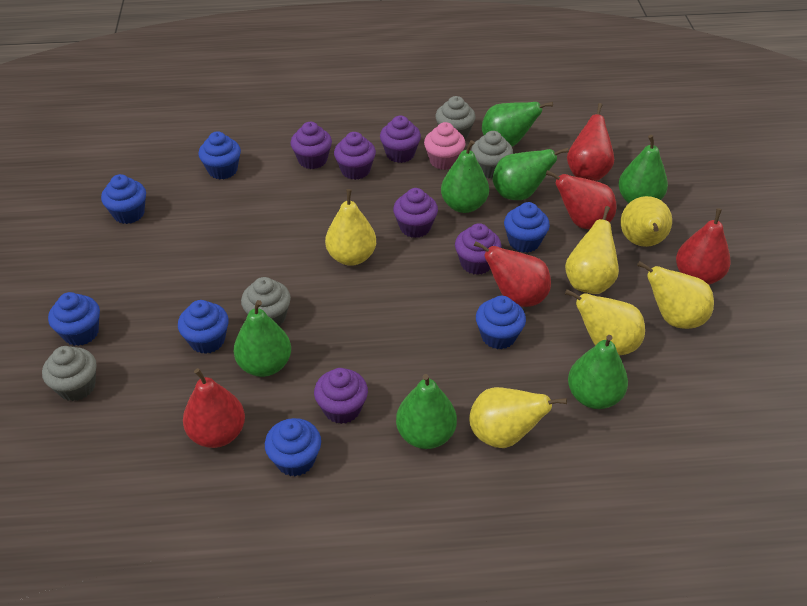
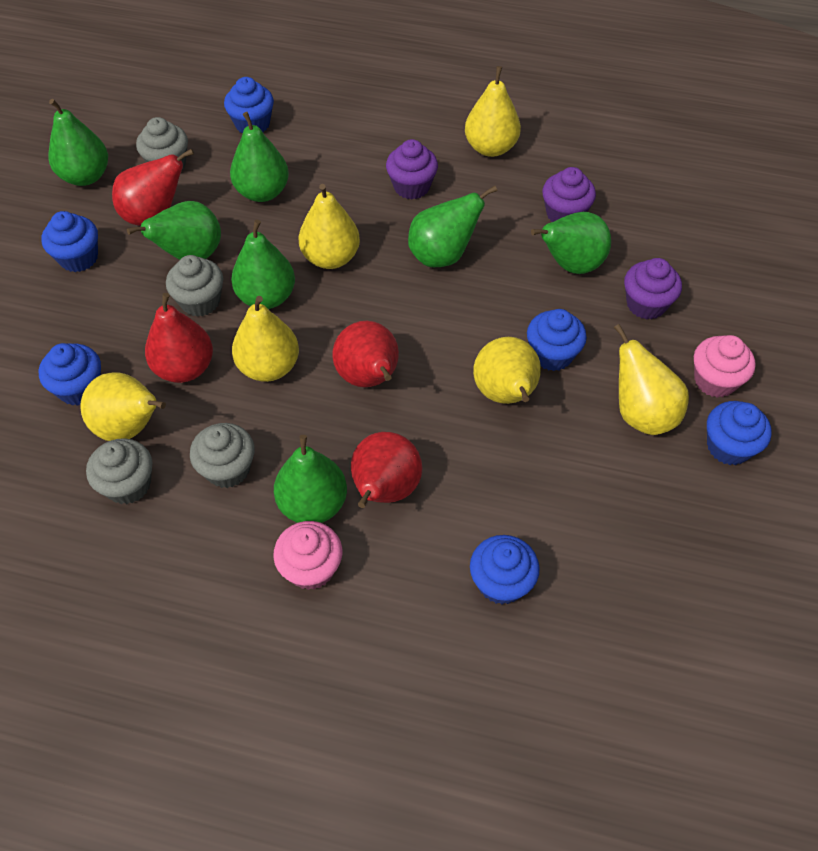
blue cupcake: [48,292,100,346] [101,174,146,224] [178,300,229,354] [198,131,241,179] [265,418,321,477] [476,296,526,349] [504,202,550,253] = 7 -> [39,343,101,406] [41,211,98,272] [224,77,274,133] [470,535,540,604] [527,309,587,371] [707,401,772,465] = 6
pink cupcake: [424,122,466,170] = 1 -> [273,521,342,590] [694,335,756,398] = 2
purple cupcake: [291,122,332,169] [314,368,368,424] [334,132,376,180] [380,116,421,163] [393,188,438,238] [455,223,501,275] = 6 -> [386,139,438,199] [542,167,596,222] [624,258,682,320] = 3
red pear: [183,368,245,448] [474,241,551,307] [546,170,616,229] [567,103,614,181] [676,208,731,285] = 5 -> [112,149,194,225] [145,293,213,383] [332,321,399,387] [351,432,423,508] = 4

